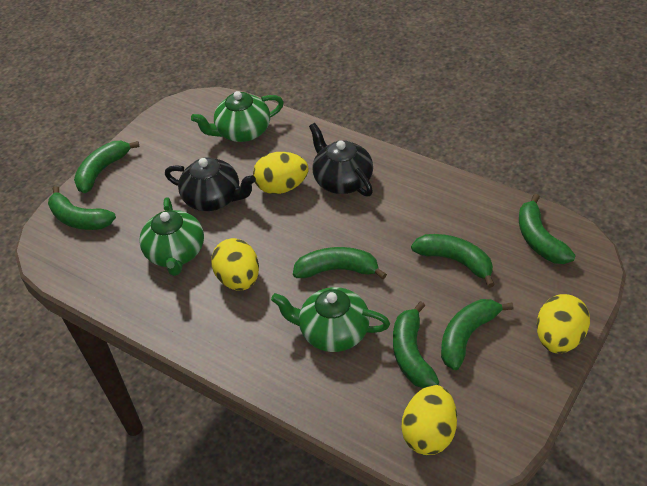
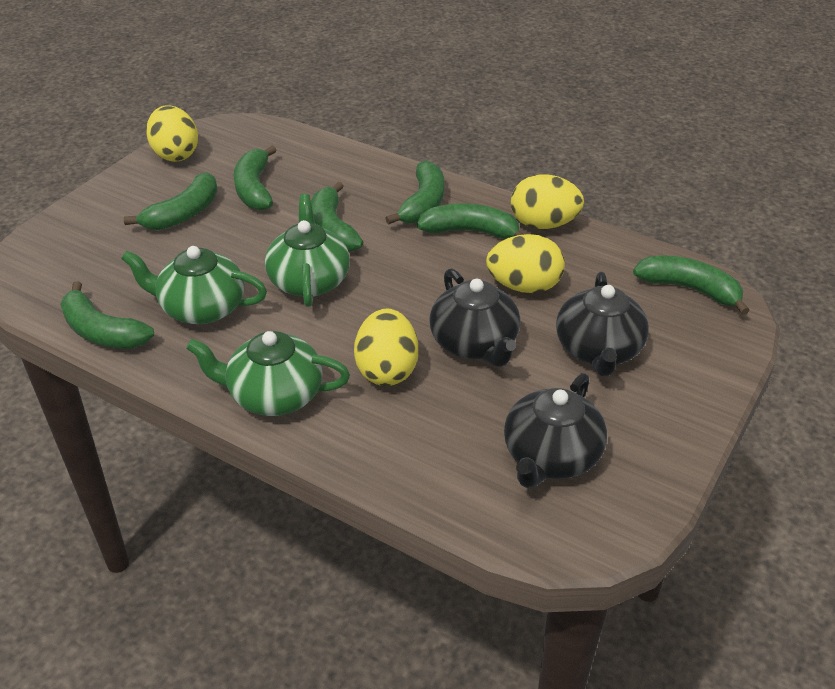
black teapot: [165,157,256,211] [309,123,373,196] = 2 -> [429,268,520,367] [504,373,607,488] [556,272,649,376] = 3

